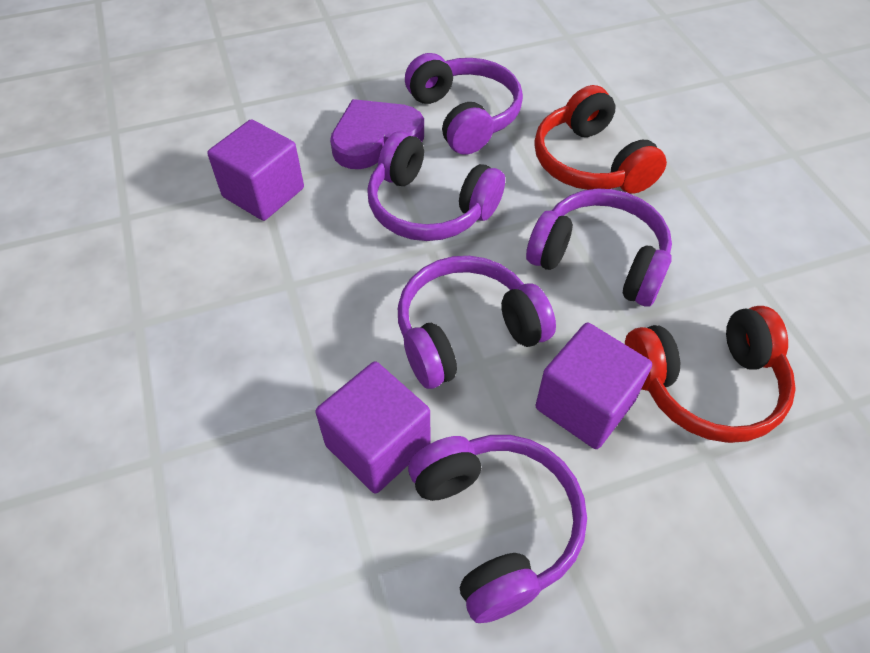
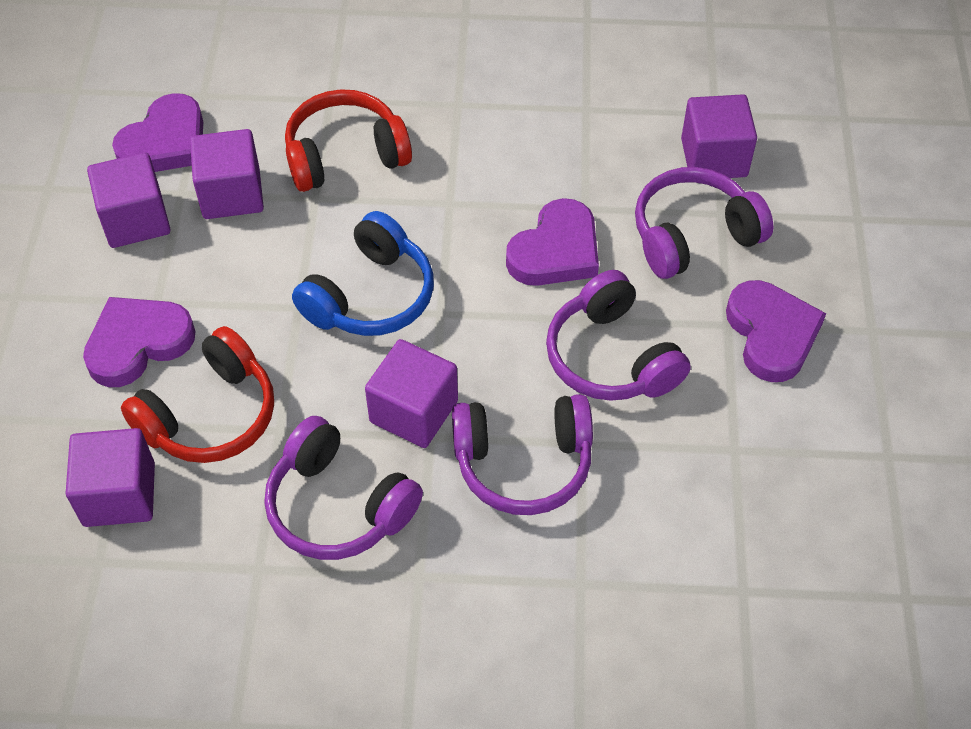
blue headphones: none = 0 -> [292,211,434,336] = 1
purple cube: [207,119,304,221] [315,362,431,494] [535,323,652,449] = 3 -> [65,428,155,527] [87,152,170,248] [190,129,264,219] [365,339,458,448] [681,94,757,178] = 5
purple headphones: [367,131,505,241] [398,256,556,389] [405,53,523,155] [408,435,587,623] [526,188,672,307] = 5 -> [264,416,423,560] [452,394,593,515] [546,270,691,401] [635,167,773,279] = 4
purple heart: [330,99,424,169] = 1 -> [83,297,195,387] [112,93,203,172] [506,198,599,286] [726,280,826,382] = 4

